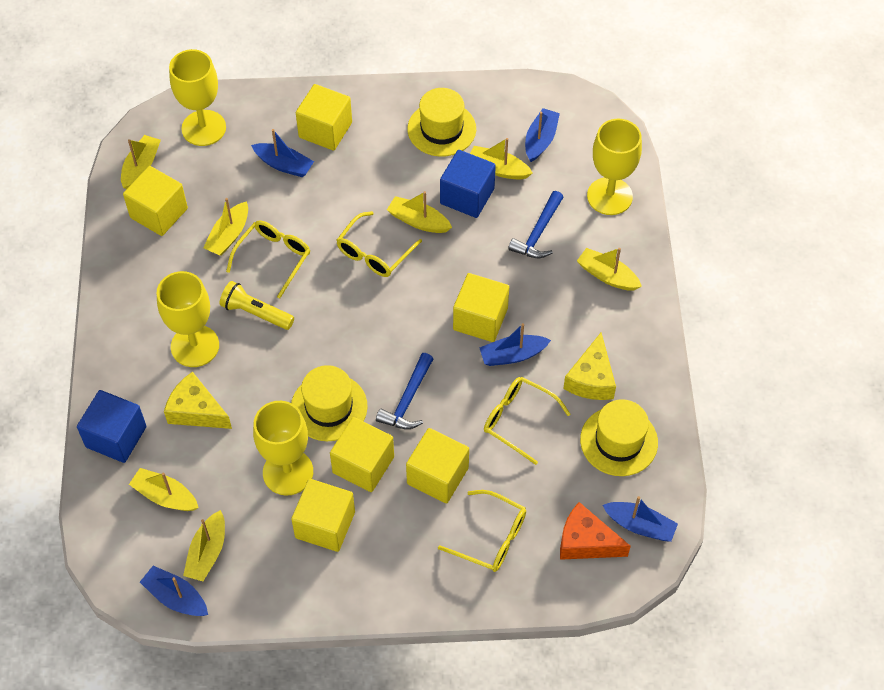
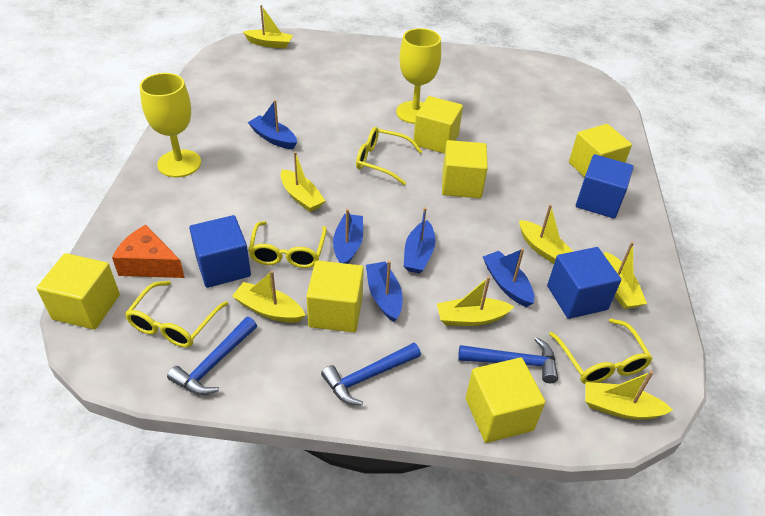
blue cube: [77,390,147,463] [440,150,496,218] = 2 -> [189,215,251,288] [547,247,621,319] [576,154,634,219] = 3
blue hammer: [376,353,433,429] [508,191,564,258] = 2 -> [167,317,257,395] [321,343,421,406] [458,337,558,383] = 3
yellow cheese: [164,372,232,429] [563,332,616,400] = 2 -> none = 0
yellow flashlight: [220,281,294,330] = 1 -> none = 0
yellow goblet: [157,271,219,367] [169,49,226,146] [253,401,313,496] [587,119,642,215] = 4 -> [140,73,201,177] [396,28,441,124] = 2
yellow hat: [291,365,368,441] [407,88,476,157] [580,399,658,476] = 3 -> none = 0

